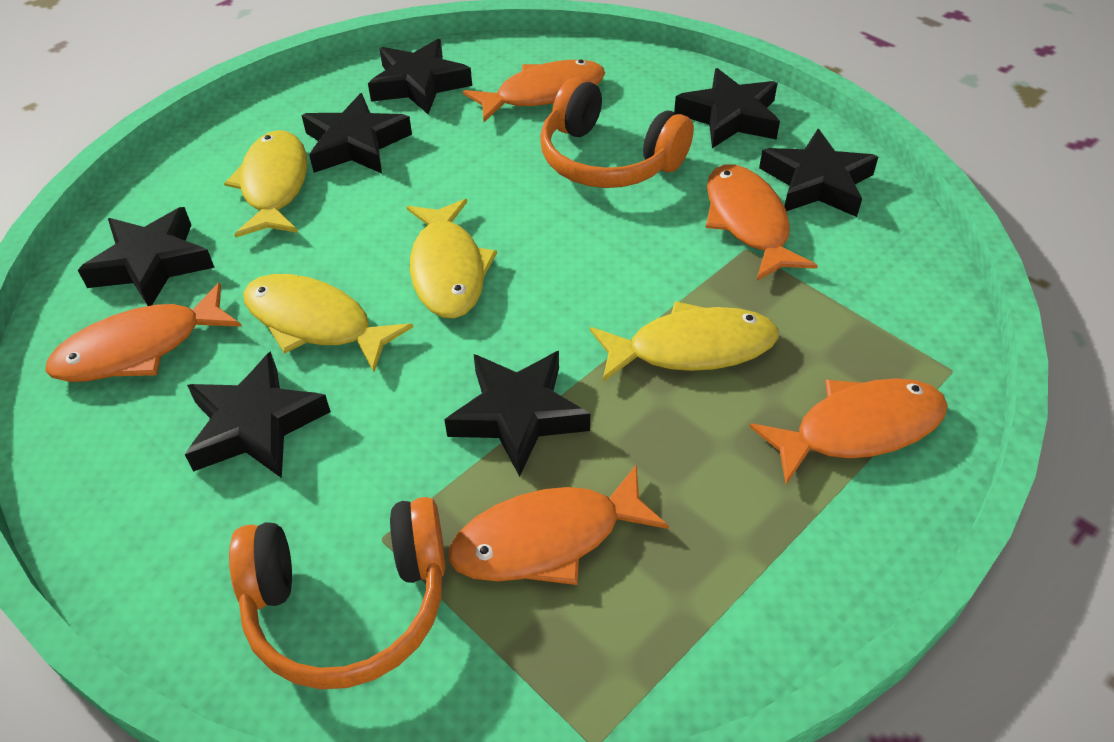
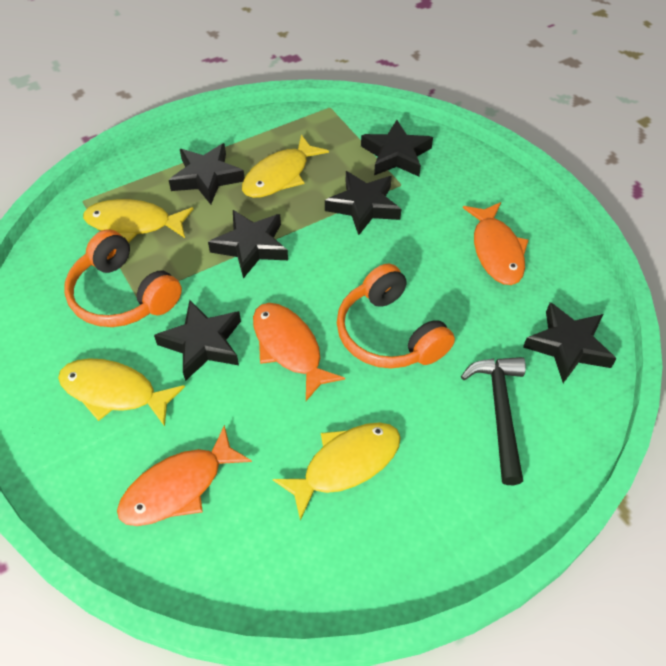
black hammer: none = 0 -> [461,357,526,485] = 1
black star: [78,207,215,306] [185,351,331,478] [302,93,412,174] [368,39,472,114] [444,351,590,477] [674,68,780,148] [759,129,878,217] = 7 -> [154,300,241,381] [169,143,245,205] [208,210,288,278] [325,171,401,235] [361,120,433,177] [523,302,617,383] = 6
orange fish: [45,283,242,382] [449,464,669,585] [463,60,605,122] [706,164,818,281] [749,378,948,484] = 5 -> [117,425,252,526] [253,303,345,401] [463,202,528,285] = 3

